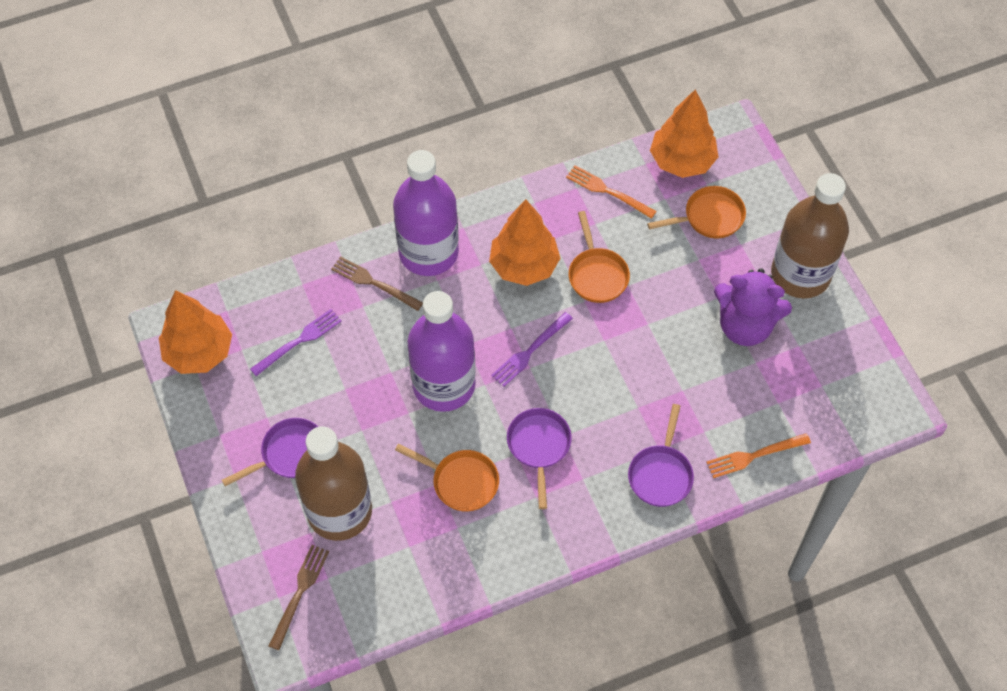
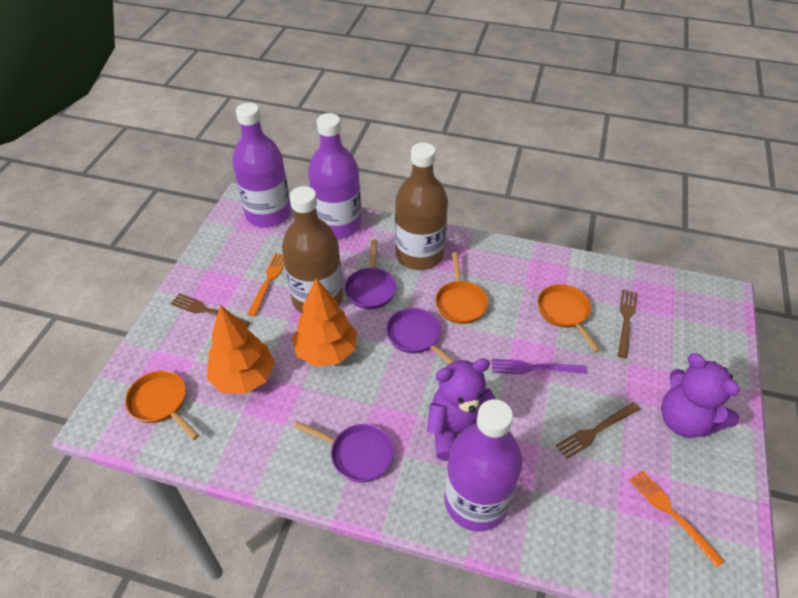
brown fork: [269,545,329,650] [331,256,423,311] = 2 -> [170,293,250,327] [556,402,641,459] [617,289,637,358] = 3
orange tree: [159,290,232,374] [489,199,560,286] [650,90,718,178] = 3 -> [207,305,275,394] [292,278,357,367] = 2
purple bottle: [393,150,459,276] [407,291,476,412] = 2 -> [232,103,291,227] [308,113,362,239] [444,399,523,531] = 3
purple fork: [250,309,342,376] [491,312,573,387] = 2 -> [492,359,586,374] = 1
purple teddy bear: [714,268,792,346] = 1 -> [427,358,495,461] [661,353,740,438] = 2

